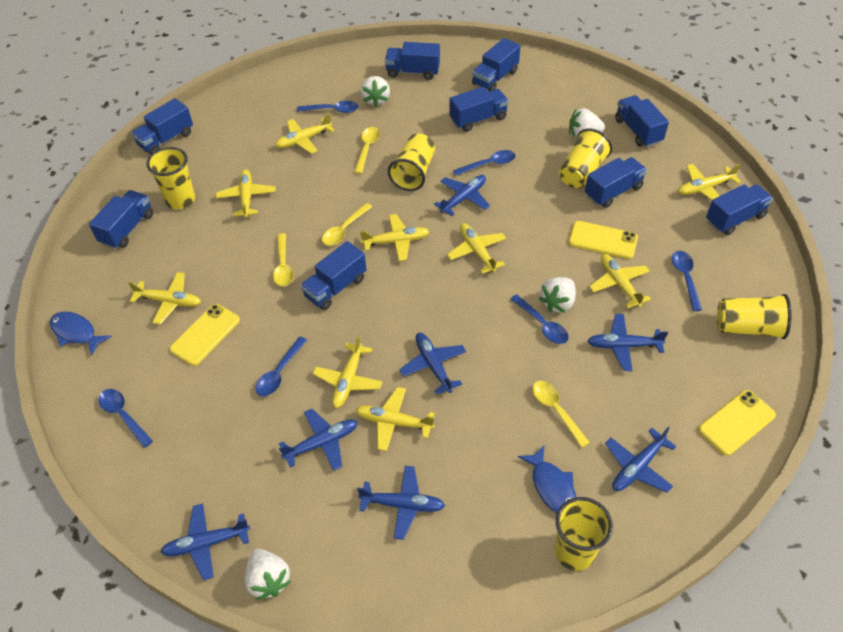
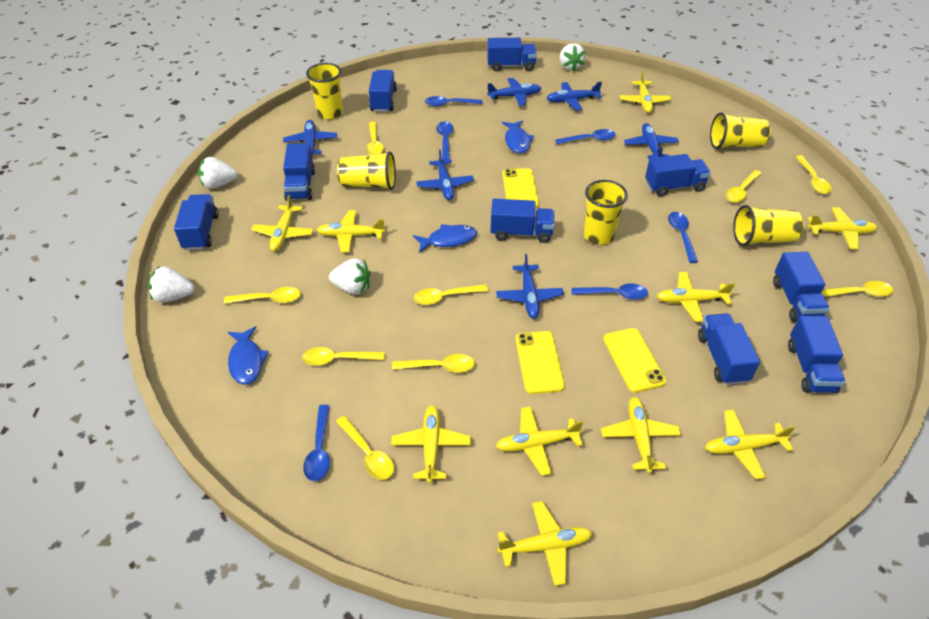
blue fish: [50,312,112,356] [518,444,576,513] = 2 -> [228,326,269,384] [413,224,477,253] [502,120,534,153] = 3
blue plane: [161,503,250,580] [279,409,358,471] [357,466,445,540] [399,333,466,395] [434,175,490,216] [588,314,668,371] [605,427,676,493] = 7 -> [283,120,337,154] [416,150,474,200] [487,78,541,106] [496,254,564,319] [547,82,602,111] [624,123,679,159] = 6
yellow plane: [128,272,201,324] [216,170,276,218] [275,113,335,154] [313,335,383,408] [356,387,435,451] [360,214,430,261] [447,223,506,274] [589,254,651,308] [678,164,741,200] = 9 -> [251,195,313,251] [317,210,385,253] [391,405,471,483] [496,406,583,476] [497,501,593,586] [601,397,681,473] [620,71,671,113] [656,272,735,322] [705,409,795,479] [808,207,878,249] = 10
yellow spoon: [273,233,294,286] [322,203,372,245] [354,127,380,174] [532,381,590,448] = 4 -> [224,287,301,304] [302,347,385,366] [336,415,394,480] [366,122,384,155] [392,354,475,373] [414,284,488,305] [725,170,762,203] [796,155,832,194] [821,281,893,297] = 9

